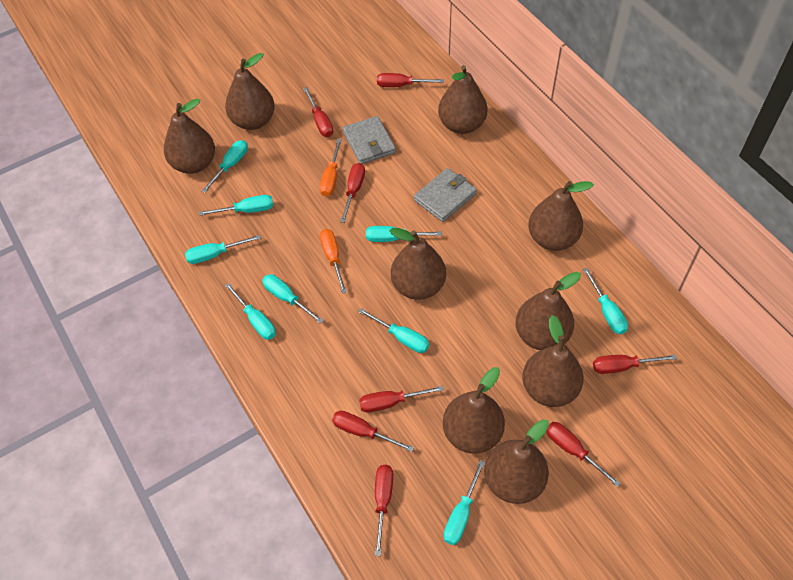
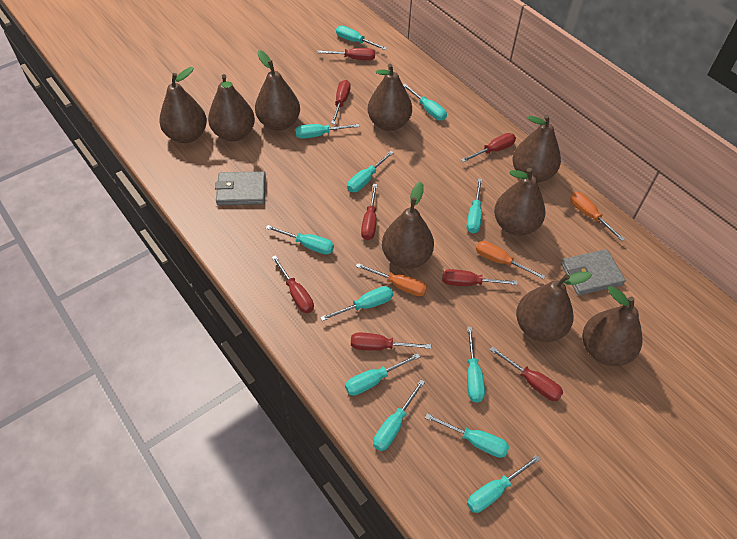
orange screwdriver: [320,139,342,197] [320,229,347,294] = 2 -> [356,263,427,296] [476,241,545,280] [570,192,625,241] = 3
turquoise screwdriver: [185,235,261,264] [199,195,273,216] [202,140,248,193] [225,283,276,340] [262,274,324,324] [358,308,429,353] [366,226,442,242] [443,460,485,545] [583,268,628,334] = 9 -> [266,225,334,254] [295,124,359,139] [320,286,393,321] [336,26,387,50] [345,353,420,396] [347,151,394,192] [373,379,425,451] [403,84,447,121] [425,413,509,458] [467,178,482,233] [467,327,485,402] [467,455,541,513] = 12

